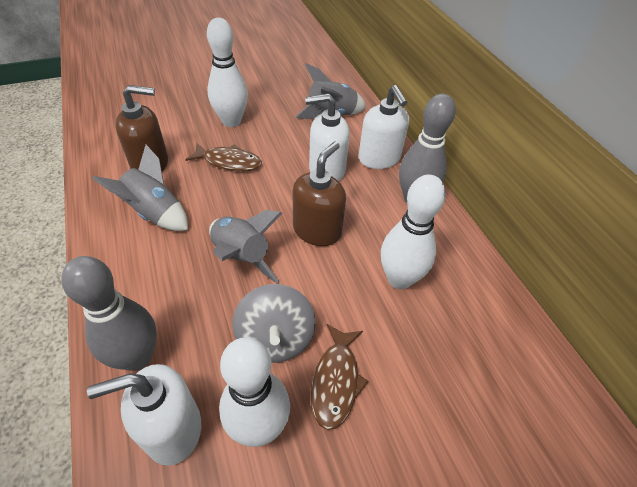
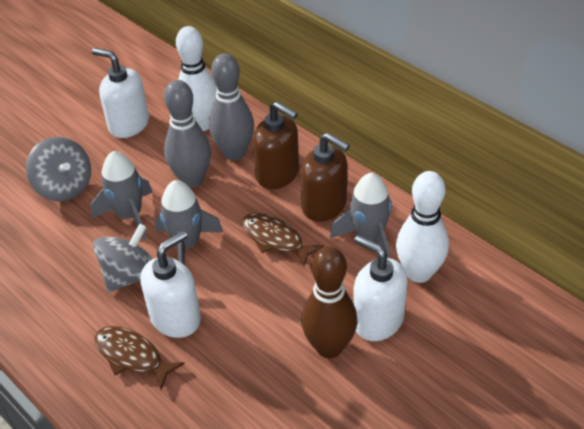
brown bowling pin: none = 0 -> [301,246,358,358] = 1
grey spinning top: [232,284,316,363] = 1 -> [26,137,91,201] [93,224,153,292] = 2
white bowling pin: [207,18,248,127] [219,337,290,447] [381,174,446,289] = 3 -> [176,26,217,131] [396,171,449,283] = 2

